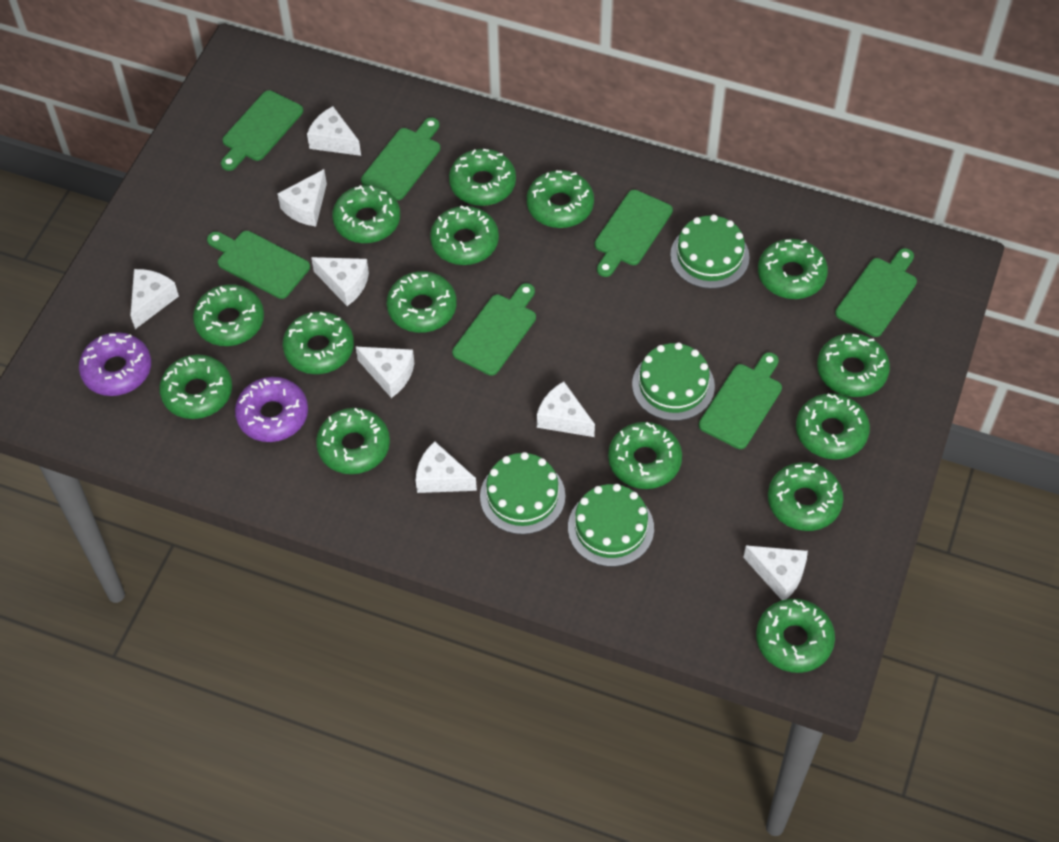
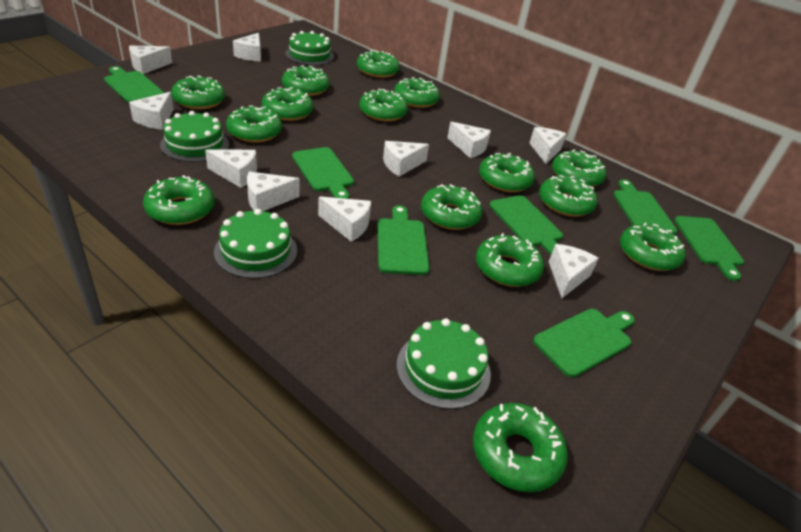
purple donut: [79,332,151,396] [235,377,308,442] = 2 -> none = 0
white cheese: [130,269,179,329] [278,169,327,227] [307,106,361,156] [311,257,369,306] [356,347,414,398] [416,441,477,493] [537,381,595,437] [743,545,808,600] = 8 -> [129,46,172,74] [129,92,174,130] [205,150,257,188] [233,33,261,62] [247,172,299,211] [318,196,371,242] [383,141,429,177] [447,122,491,158] [530,127,566,164] [549,244,599,298] = 10

